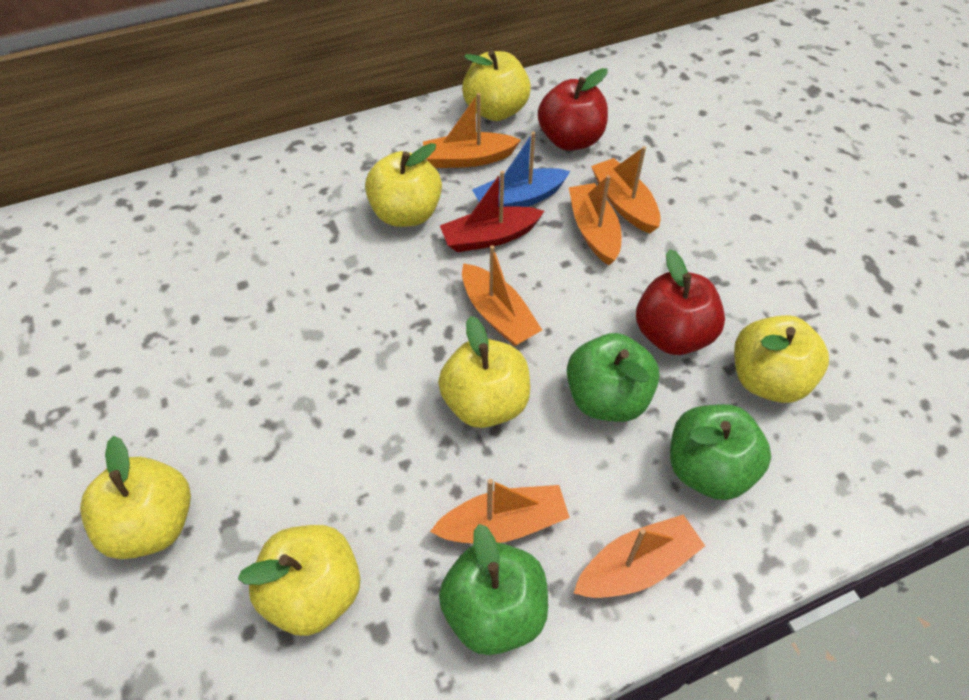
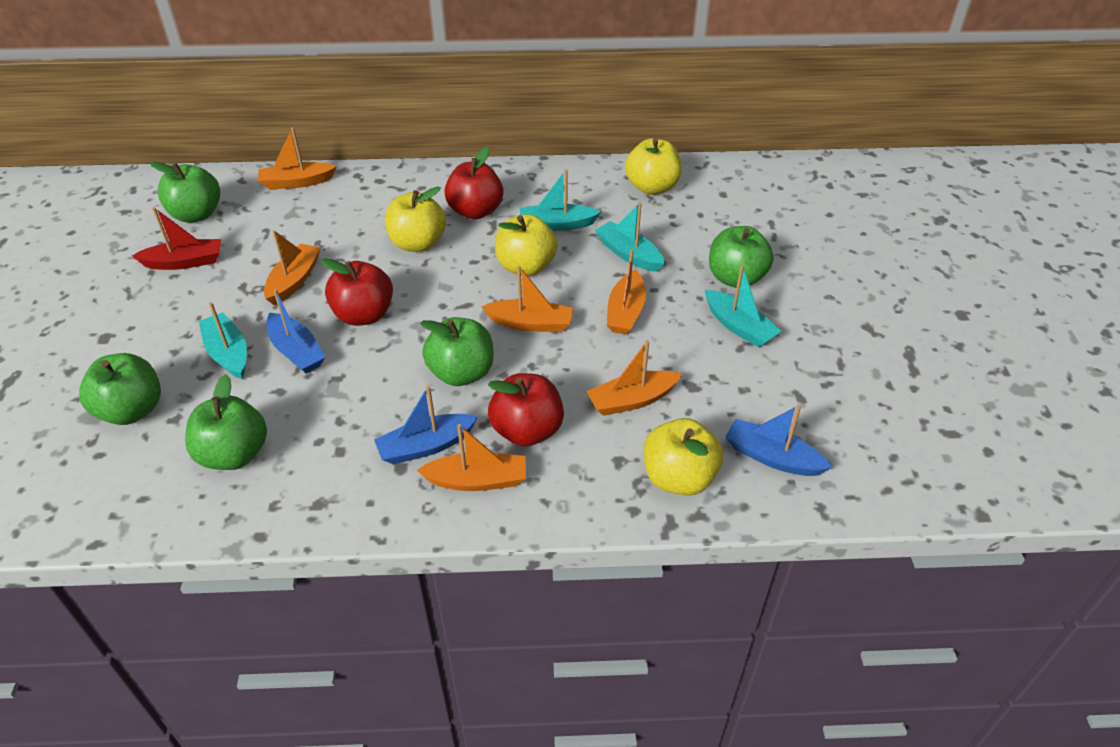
blue boat: [472,132,570,207] = 1 -> [266,289,325,373] [374,386,478,464] [725,405,833,476] = 3
green apple: [439,524,548,655] [567,333,660,422] [670,404,771,500] = 3 -> [79,353,161,425] [150,161,220,223] [185,374,267,470] [420,317,494,386] [709,226,773,288] = 5
red apple: [538,68,608,151] [636,249,725,355] = 2 -> [321,258,393,326] [444,147,503,219] [488,373,564,446] = 3
turquoise boat: none = 0 -> [199,302,247,379] [520,169,601,231] [595,202,665,272] [705,265,782,347] = 4
yellow apple: [80,436,191,559] [238,525,360,636] [365,143,442,227] [438,316,530,428] [462,50,531,121] [734,315,829,403] = 6 -> [385,186,446,252] [495,214,558,276] [625,138,682,195] [644,418,723,496] = 4

